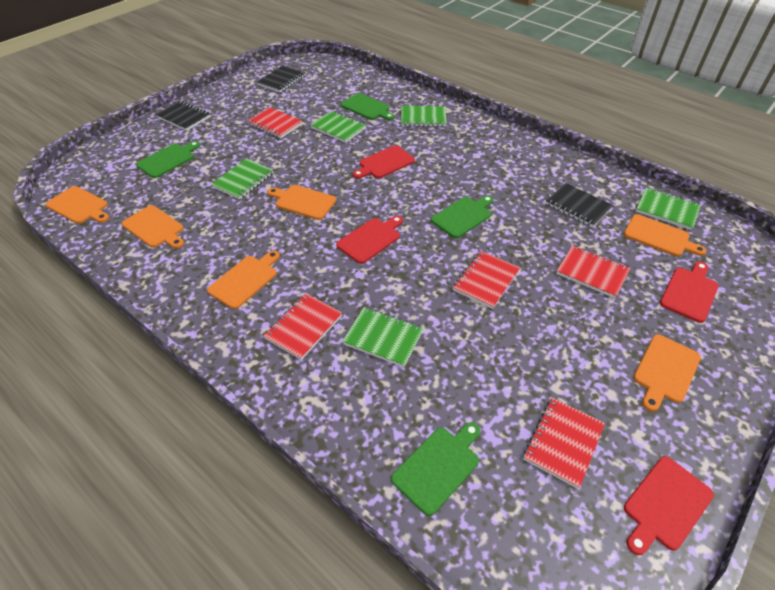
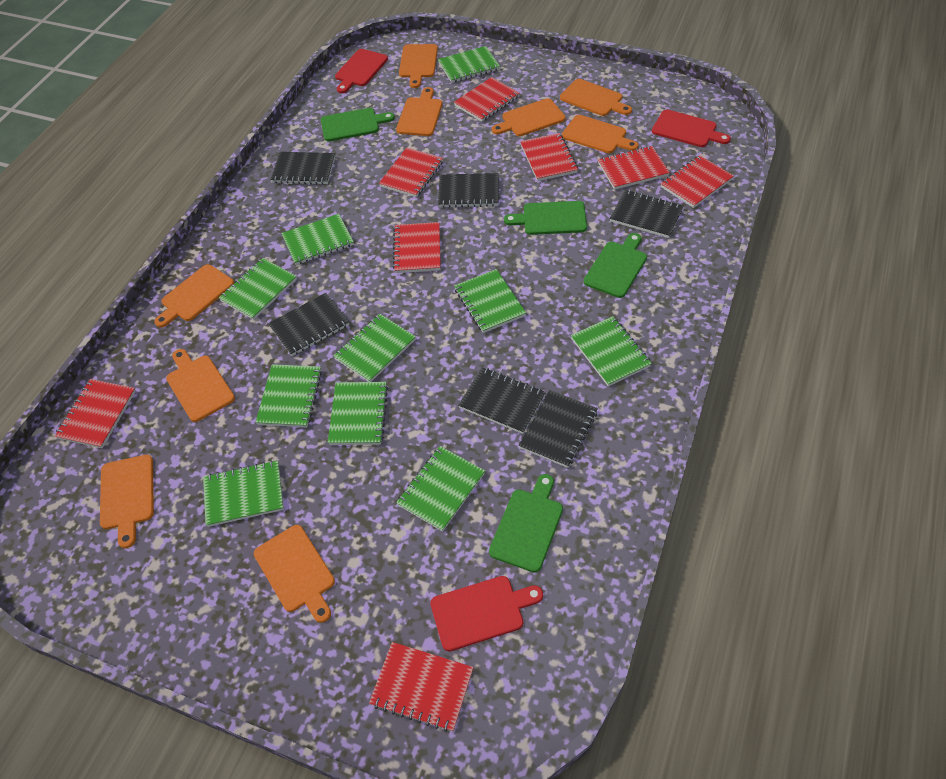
black notebook: [155,101,211,131] [257,65,306,93] [546,183,613,227] = 3 -> [268,293,349,356] [270,152,335,185] [438,173,498,208] [458,367,546,434] [519,390,598,468] [610,190,684,238] = 6
green notebook: [211,159,273,200] [311,111,366,143] [342,307,424,367] [401,106,447,127] [636,188,701,230] = 5 -> [203,460,284,527] [219,258,297,320] [256,364,322,427] [281,214,354,265] [328,382,388,445] [334,314,416,382] [396,446,485,532] [438,46,500,83] [454,269,526,333] [571,316,652,386] = 10
orange cutting board: [46,186,109,224] [122,205,184,249] [207,250,280,309] [267,185,336,220] [624,214,707,256] [633,334,701,411] = 6 -> [100,455,154,548] [154,264,234,328] [166,349,235,422] [254,525,335,623] [396,87,442,136] [399,44,438,88] [492,98,566,136] [560,79,632,116] [562,115,638,153] = 9
red cutting board: [336,216,403,264] [353,145,415,179] [624,456,714,555] [660,262,719,323] = 4 -> [335,49,388,93] [430,576,543,651] [652,110,731,147] = 3
red notebook: [247,107,303,139] [263,294,342,360] [453,251,520,309] [524,398,605,489] [556,245,630,298] = 5 -> [55,379,136,448] [369,642,474,732] [379,148,443,197] [393,222,441,273] [454,77,519,122] [520,133,578,181] [598,146,670,190] [661,156,734,208] = 8

